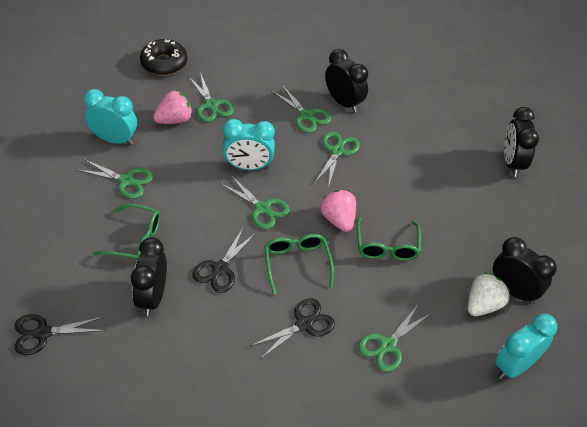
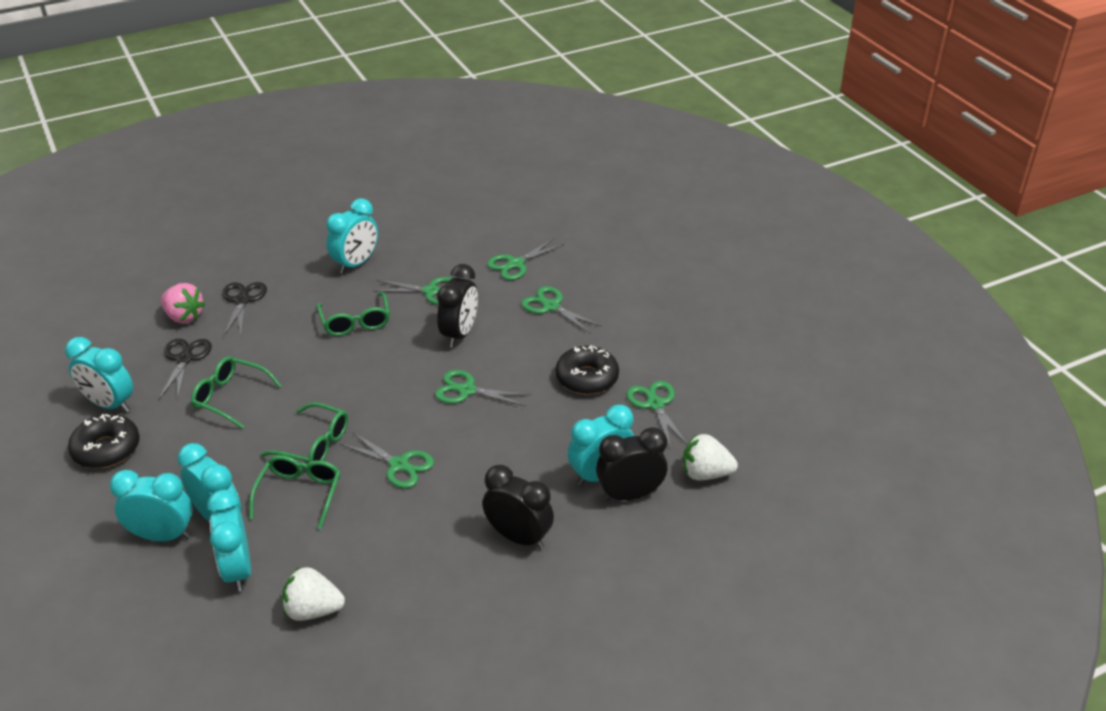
black clock: [131,237,167,316] [325,49,368,113] [493,237,557,304] [504,107,539,177] = 4 -> [437,264,478,347] [482,465,554,549] [596,427,668,501] = 3
black donut: [140,39,187,76] = 1 -> [68,414,140,468] [556,345,619,395] = 2
black scissors: [14,314,105,355] [192,226,257,293] [251,298,335,360] = 3 -> [159,339,212,401] [222,282,267,337] = 2
green glasses: [93,204,160,259] [264,234,334,295] [357,217,421,261] = 3 -> [191,356,281,429] [249,455,341,529] [261,402,348,462] [317,292,390,336] = 4
pink strawberry: [153,90,193,124] [320,190,356,232] = 2 -> [161,283,205,324] = 1
turquoise clock: [84,89,137,145] [222,119,275,170] [495,313,557,379] = 3 -> [65,337,133,413] [110,470,193,541] [177,443,241,522] [207,490,251,592] [326,198,378,274] [568,405,634,486] = 6
white strawberry: [468,272,510,316] = 1 -> [282,567,345,621] [683,434,738,481] = 2

